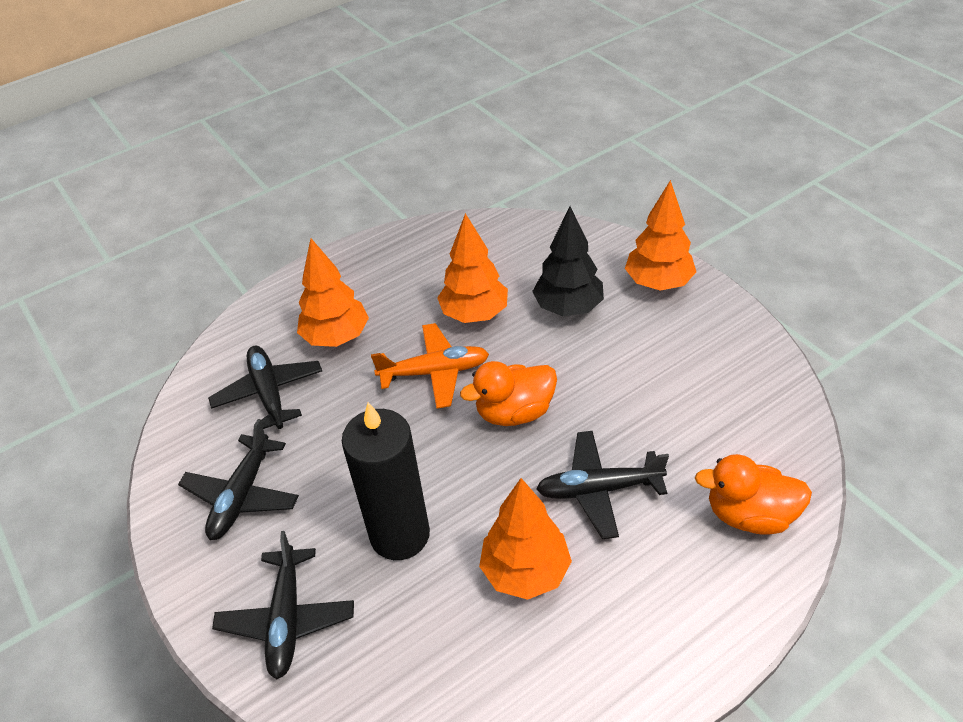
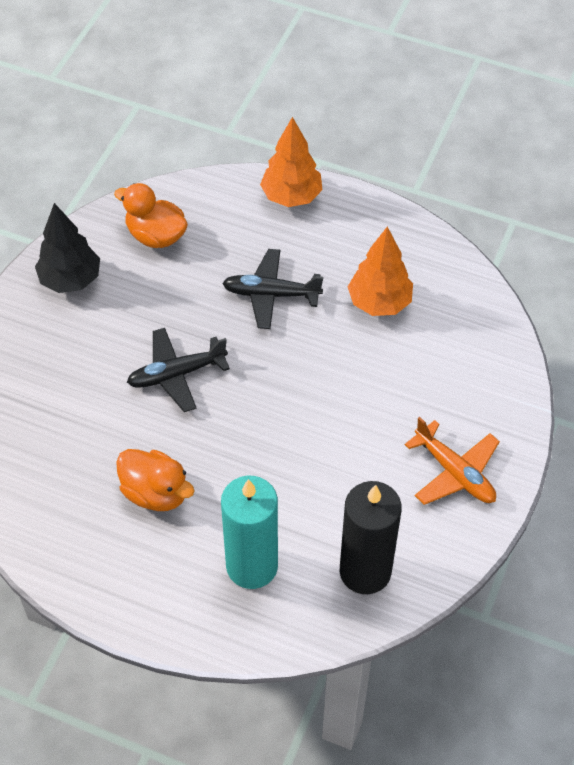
black plane: [178,419,299,540] [208,346,322,429] [212,531,354,679] [536,431,669,539] = 4 -> [127,328,230,412] [222,249,323,329] = 2
orange tree: [297,238,369,347] [437,213,508,323] [479,478,572,600] [625,180,696,291] = 4 -> [260,117,322,207] [348,227,413,316] = 2
turquoise candle: none = 0 -> [221,476,278,589] = 1

